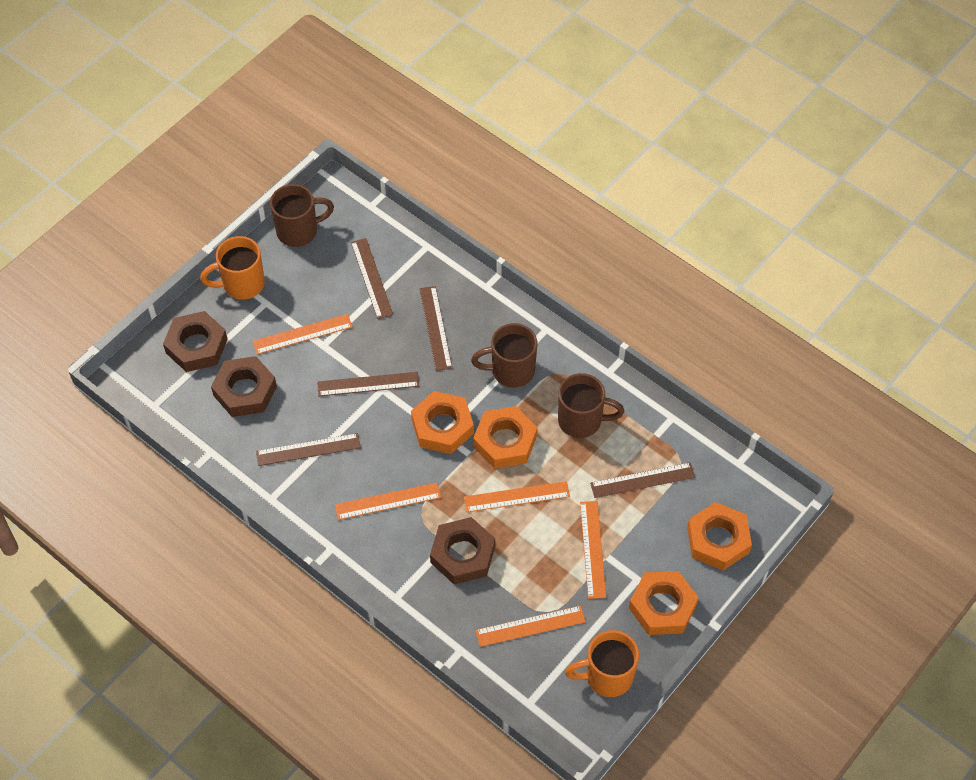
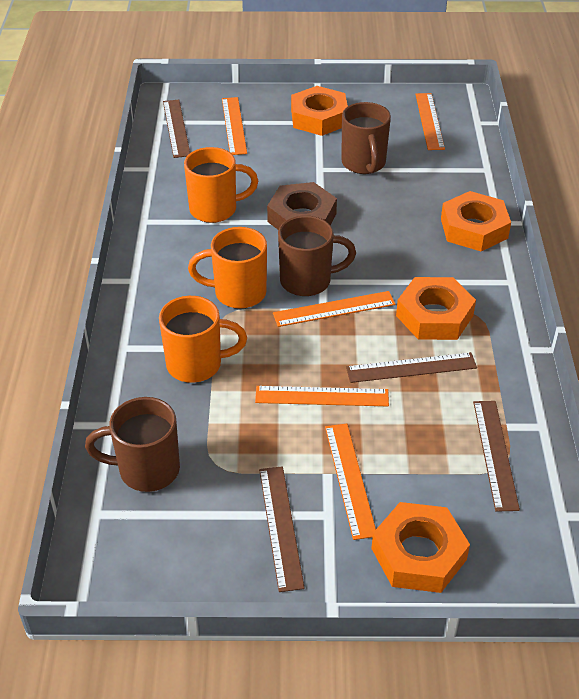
brown nut: [163,311,227,372] [211,356,277,417] [430,517,495,585] = 3 -> [267,182,337,230] = 1
brown ruler: [256,433,361,466] [317,372,419,396] [351,238,393,319] [419,286,452,371] [590,462,695,498] = 5 -> [163,100,190,158] [259,466,305,592] [346,352,477,383] [473,401,520,512] = 4
orange mug: [200,236,265,299] [565,630,639,697] = 2 -> [159,296,247,383] [184,147,258,223] [188,227,267,309] = 3

